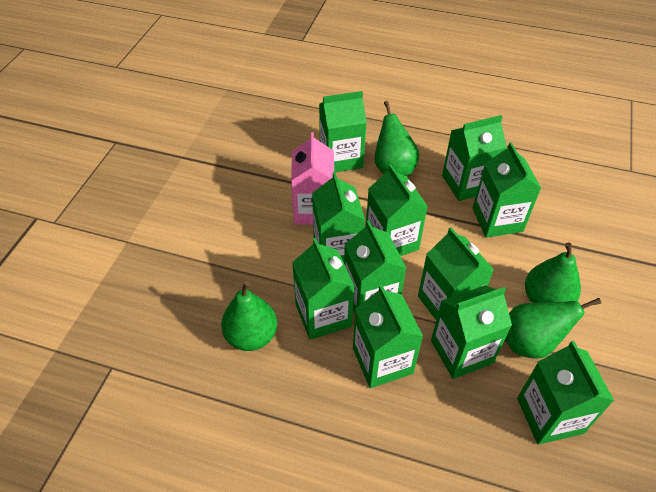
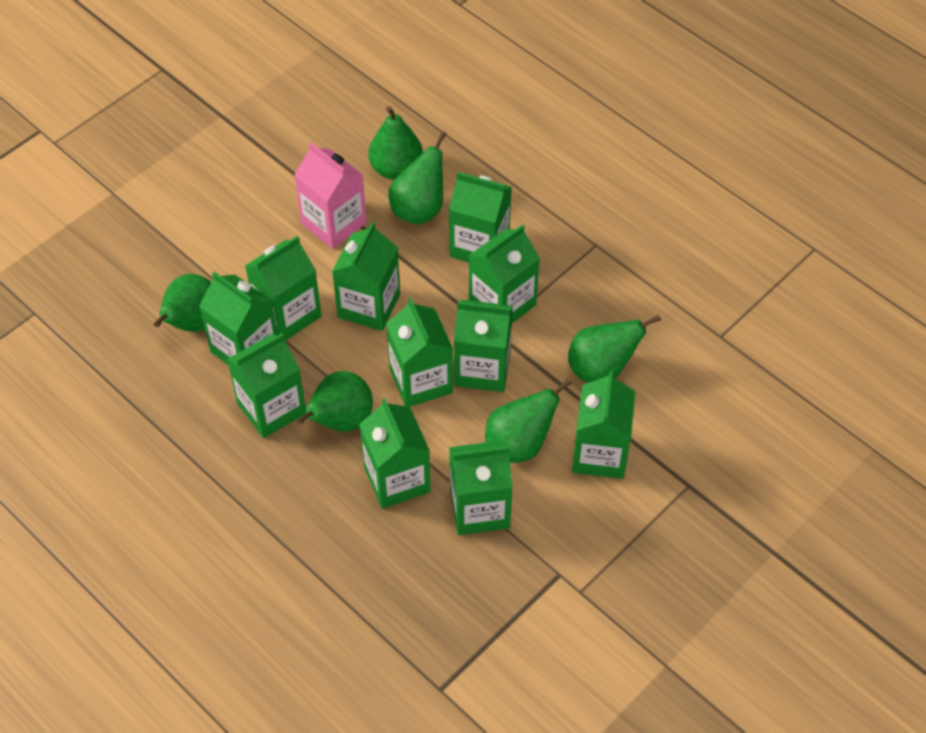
green pear: [221,281,277,351] [374,101,419,176] [505,298,601,359] [525,242,581,303] = 4 -> [154,274,211,332] [297,371,373,432] [369,106,423,180] [388,131,447,225] [485,379,572,463] [568,315,661,383] = 6

